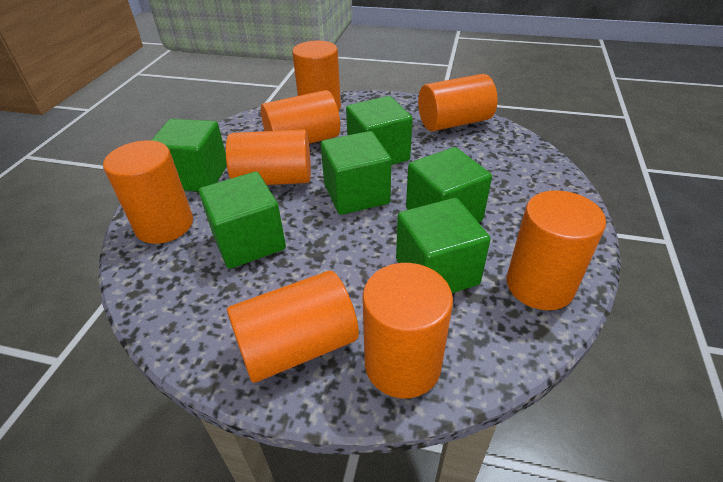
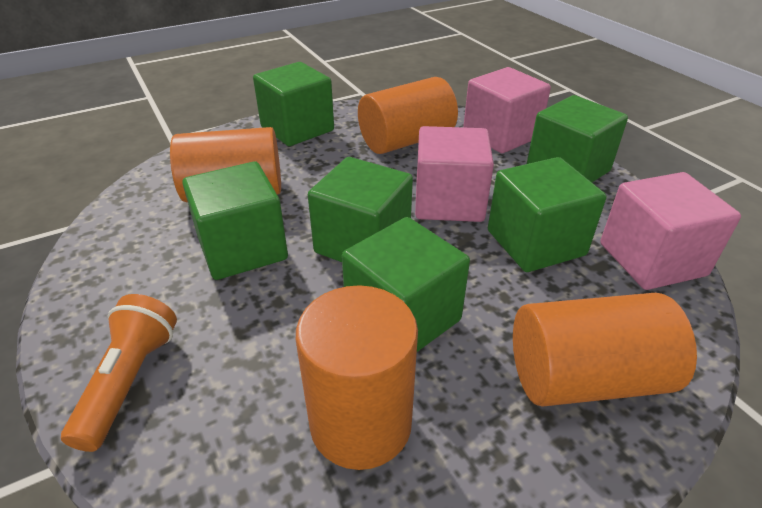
orange cylinder: [103,140,193,244] [226,129,311,185] [227,271,359,383] [261,90,340,144] [292,41,341,111] [363,263,453,398] [418,74,498,131] [506,190,606,310] = 8 -> [170,127,281,202] [296,285,418,470] [358,77,458,154] [513,293,697,407] = 4
orange flashlight: none = 0 -> [61,294,177,452] = 1
pink cube: none = 0 -> [415,126,494,222] [463,67,551,153] [600,172,741,290] = 3

